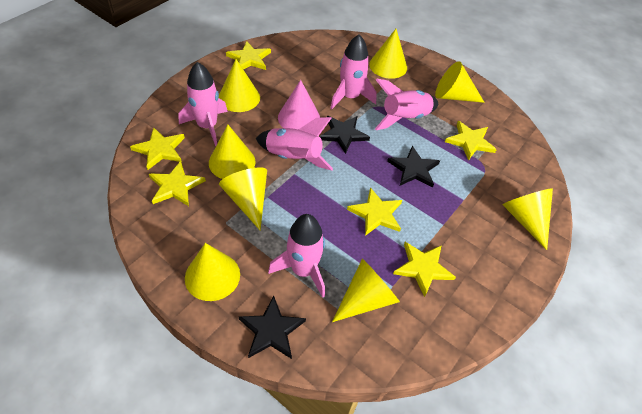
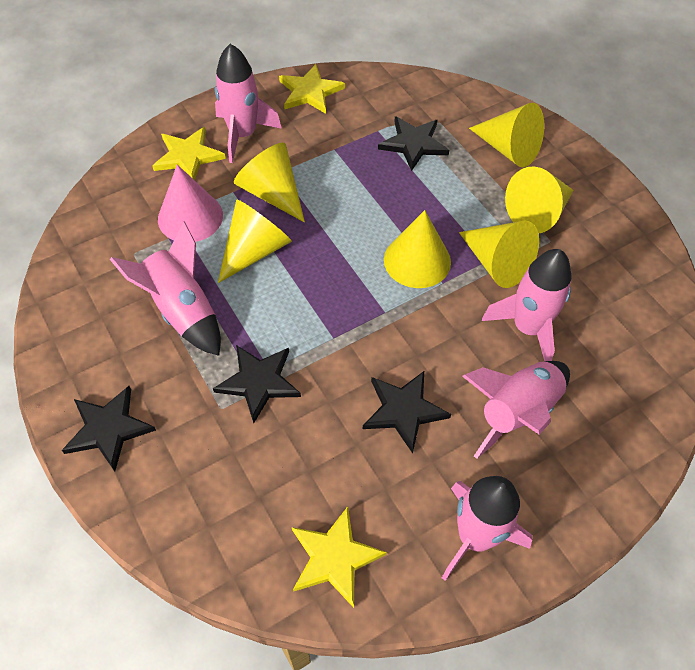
black star: [239,296,306,359] [319,116,370,154] [387,145,440,187] = 3 -> [62,386,156,471] [213,345,301,423] [363,371,451,454] [378,116,449,171] = 4
yellow cone: [185,243,240,301] [209,125,255,179] [219,59,260,112] [219,168,267,230] [332,258,400,322] [369,29,407,79] [435,61,485,103] [503,188,553,250] = 8 -> [218,199,292,283] [234,143,305,222] [384,210,451,288] [459,221,539,288] [469,103,544,167] [505,167,573,233] = 6
yellow star: [130,127,185,170] [149,161,206,206] [226,41,271,70] [347,187,402,236] [393,242,456,297] [445,121,497,161] = 6 -> [152,127,226,180] [279,64,345,114] [292,507,387,608] = 3

